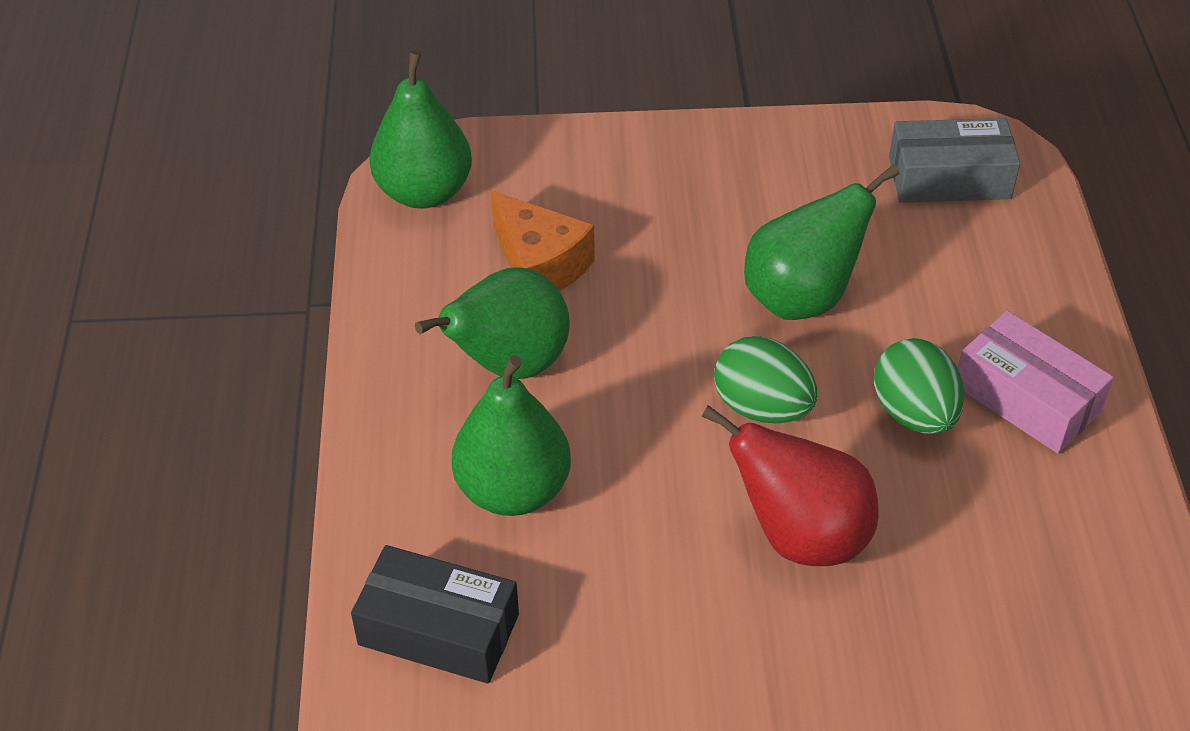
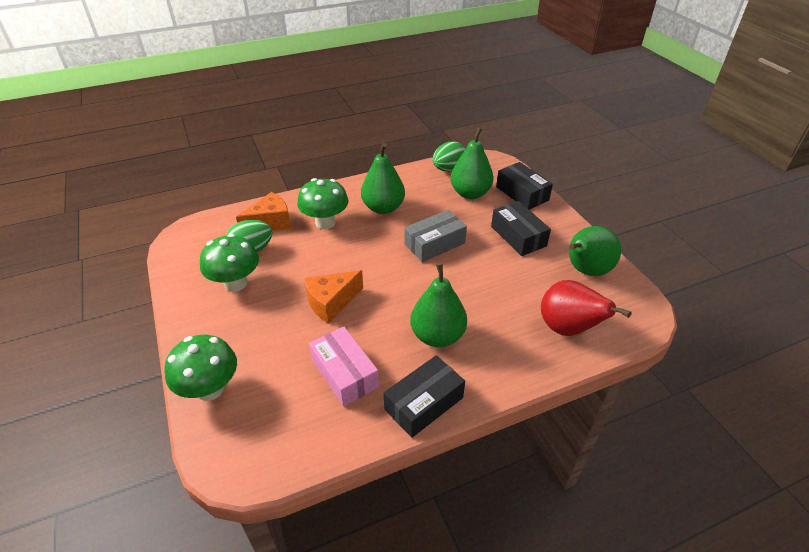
black box: [351,545,519,684] = 1 -> [384,355,465,438] [491,201,551,256] [496,162,553,210] = 3
green mushroom: none = 0 -> [164,335,237,401] [200,234,259,292] [297,178,349,229] = 3
orange cheese: [491,191,595,291] = 1 -> [236,192,291,231] [304,270,363,324] = 2

